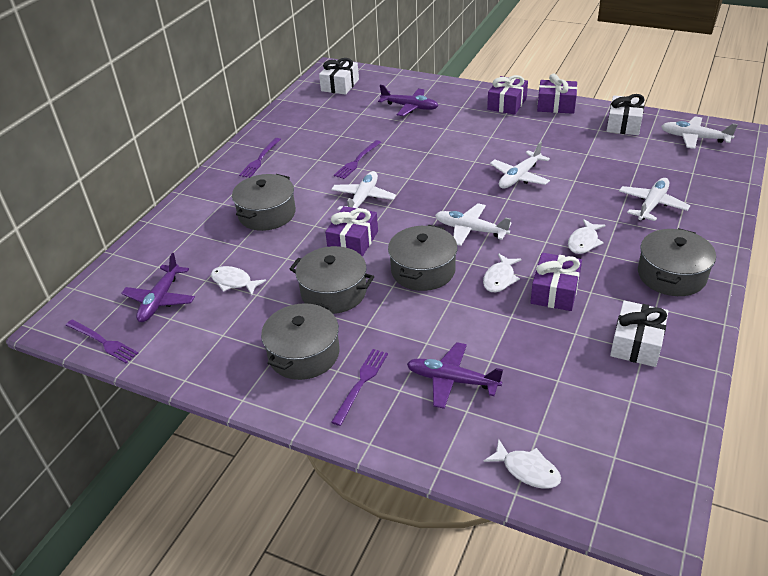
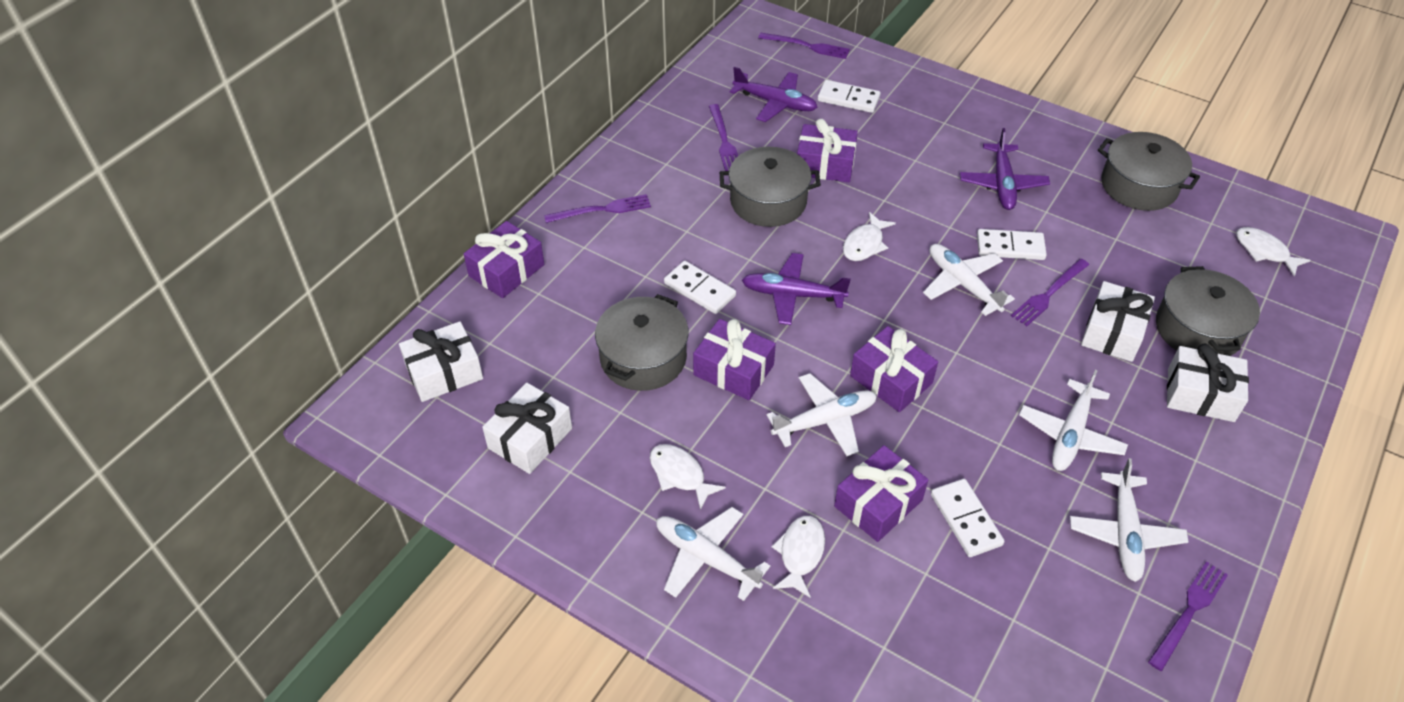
grey pot: [232,174,296,231] [261,302,339,380] [290,246,374,314] [388,225,458,291] [638,228,716,296] = 5 -> [595,294,689,391] [720,147,821,227] [1098,132,1200,211] [1156,266,1260,356] = 4
purple fork: [66,319,138,363] [239,138,281,178] [331,349,388,426] [334,140,381,179] = 4 -> [544,194,651,223] [709,104,738,171] [758,33,850,59] [1011,259,1089,326] [1148,561,1228,671] = 5
purple gift: [325,206,378,257] [487,75,528,115] [530,253,582,311] [537,74,577,114] = 4 -> [464,221,544,298] [693,319,776,400] [797,119,858,182] [834,445,928,542] [850,326,938,412] = 5
white domino: none = 0 -> [664,261,736,314] [818,80,881,113] [931,479,1005,557] [977,229,1047,260] = 4
white gift: [319,58,359,95] [607,94,645,135] [610,301,668,367] = 3 -> [399,321,483,402] [482,383,572,474] [1081,281,1155,362] [1167,343,1249,422] = 4

